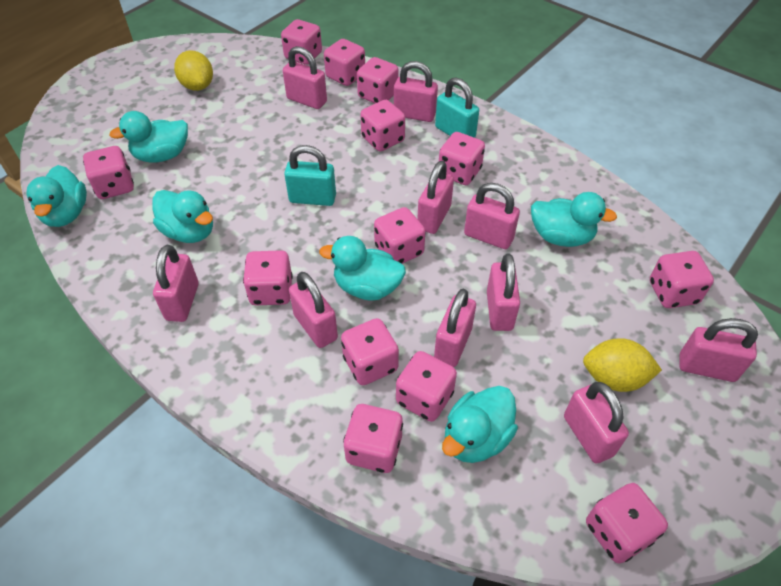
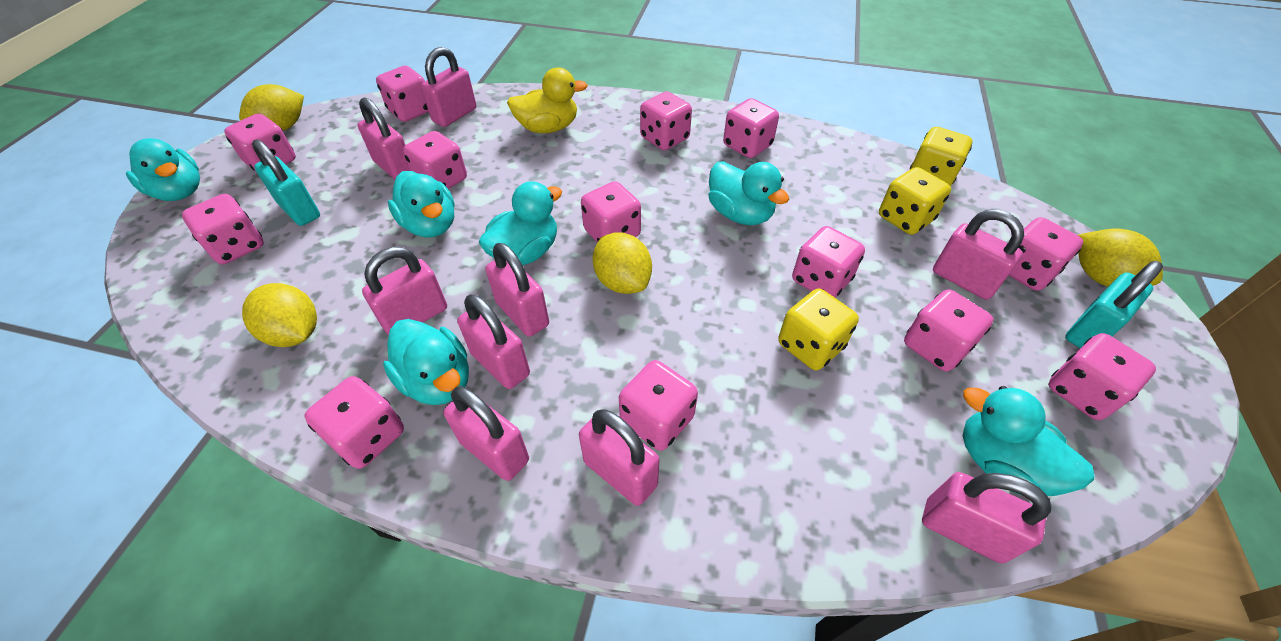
pink padlock: [153,245,199,322] [283,46,327,109] [289,272,338,348] [394,61,438,122] [417,161,454,234] [434,289,476,367] [464,183,520,249] [487,254,520,331] [564,382,629,464] [680,318,758,382] = 10 -> [357,97,410,179] [362,247,447,336] [421,47,476,127] [443,386,529,481] [457,294,530,389] [485,243,549,337] [579,409,660,506] [922,472,1052,563] [933,209,1025,300] = 9
yellow dice: none = 0 -> [778,289,859,370] [879,167,951,235] [910,127,973,186] = 3
yellow duck: none = 0 -> [507,68,588,133] = 1
yellow lemon: [174,50,213,91] [583,338,662,392] = 2 -> [239,84,304,131] [242,283,317,347] [592,232,652,294] [1078,228,1163,287] = 4

